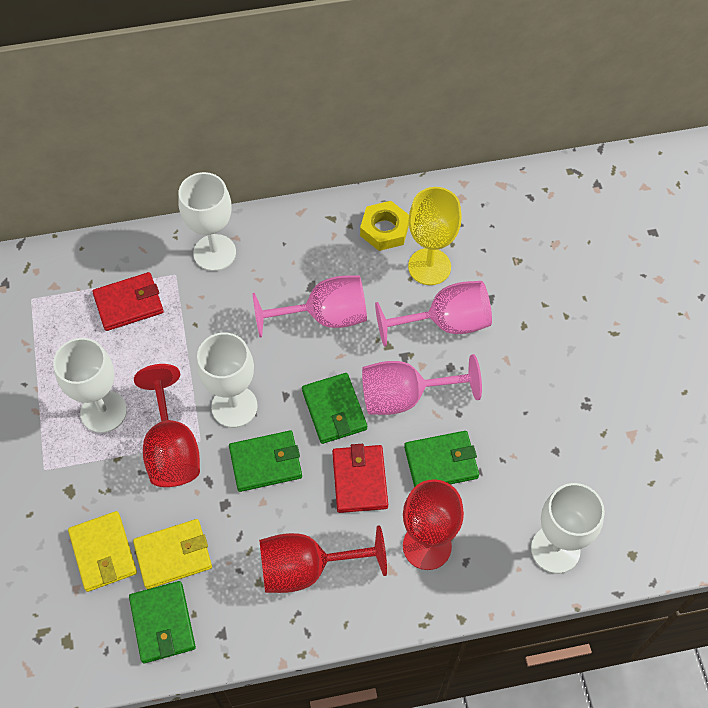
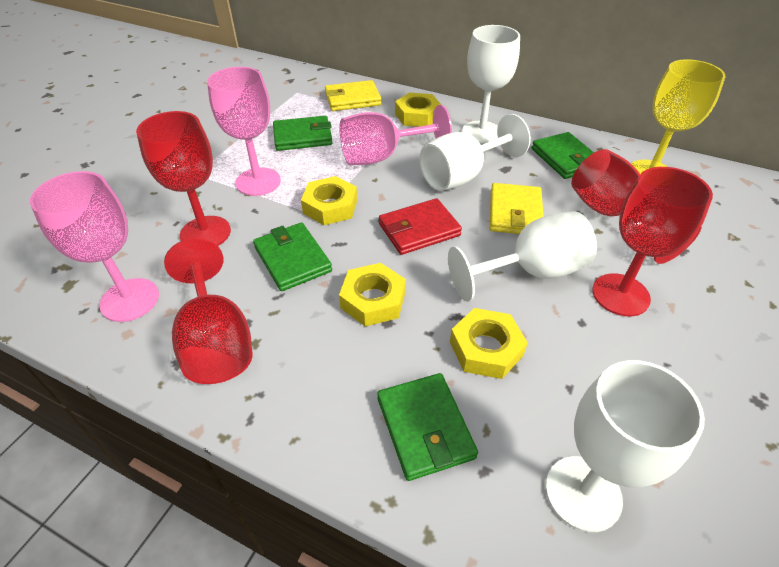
red goblet: [134,364,200,487] [259,525,387,593] [403,479,464,570] = 3 -> [136,111,231,246] [164,238,252,384] [571,149,702,264] [592,167,713,316] = 4
red wallet: [92,272,164,331] [332,444,388,513] = 2 -> [379,198,462,255] = 1
yellow nut: [360,201,409,251] = 1 -> [301,176,357,225] [339,263,406,327] [395,92,442,127] [450,308,528,379] = 4

